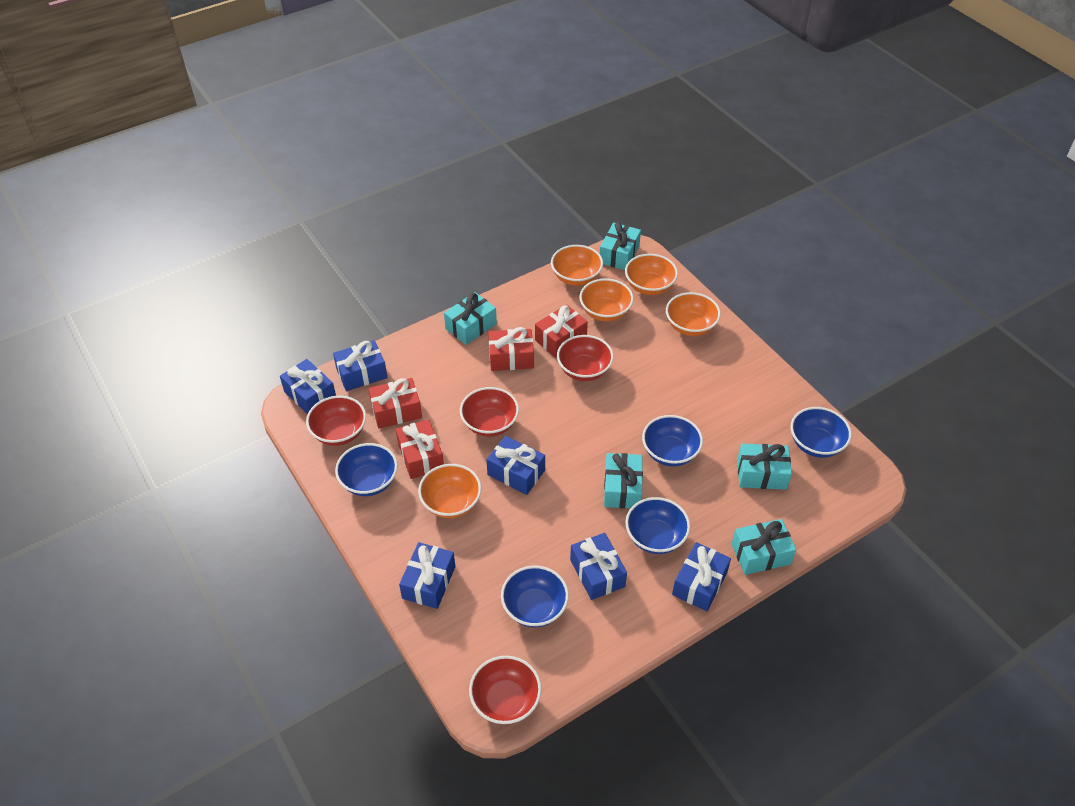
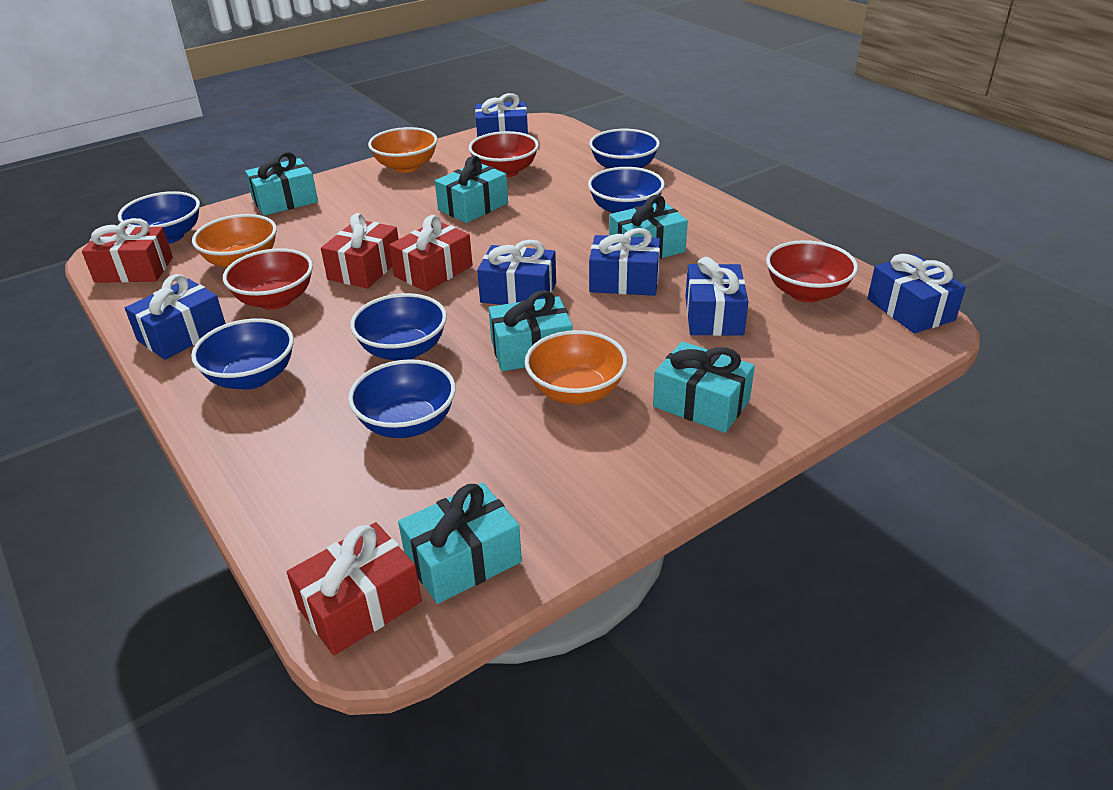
blue bowl: [335,443,398,496] [501,565,569,628] [625,497,690,554] [642,415,703,467] [790,407,852,458] = 5 -> [118,191,200,244] [191,318,294,390] [348,359,456,438] [350,293,447,361] [588,167,665,213] [589,129,660,169] = 6
orange bowl: [418,464,481,518] [551,245,603,286] [579,278,634,322] [625,254,678,295] [666,292,721,336] = 5 -> [192,214,277,267] [368,127,438,173] [525,330,628,404] = 3
red bowl: [306,396,366,446] [460,387,519,437] [469,656,541,725] [557,335,614,381] = 4 -> [223,248,313,310] [469,131,539,177] [766,240,858,302] = 3
turquoise gift: [444,292,497,345] [600,222,641,270] [604,453,643,509] [731,519,796,575] [737,444,792,490] = 5 -> [245,152,318,216] [398,483,522,604] [435,156,508,223] [488,290,573,371] [609,195,688,259] [653,341,755,433] = 6

